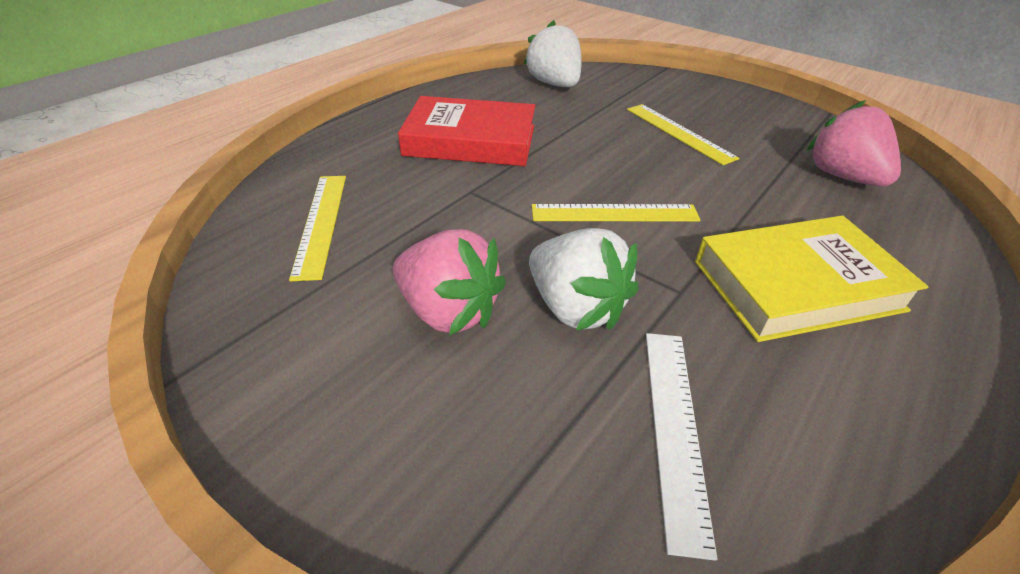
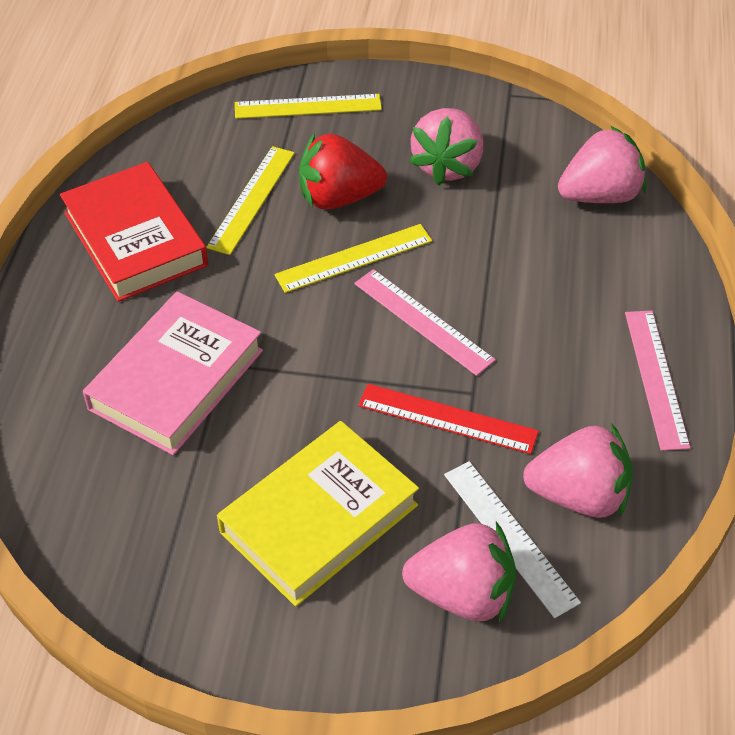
pink book: none = 0 -> [83,291,263,455] = 1
pink ruler: none = 0 -> [354,269,496,376] [625,311,690,451] = 2
pink strawberry: [393,229,506,336] [807,100,901,187] = 2 -> [402,522,516,623] [409,108,483,185] [523,423,633,518] [558,126,647,203] = 4
red ruler: none = 0 -> [358,384,539,454] = 1
red strawberry: none = 0 -> [299,133,387,210] = 1
white strawberry: [524,20,582,87] [529,228,638,331] = 2 -> none = 0

